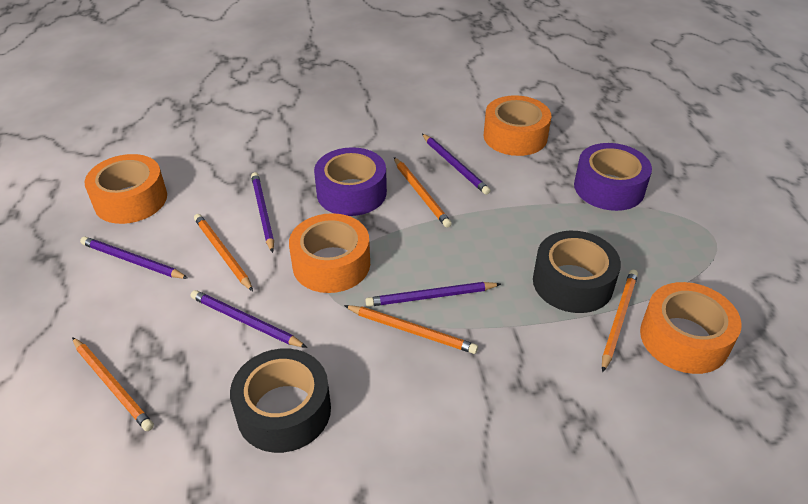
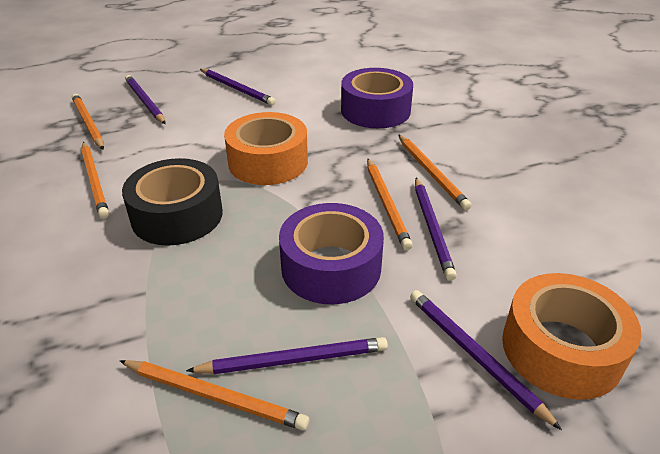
black tape: [230,349,331,453] [533,231,621,313] = 2 -> [122,158,223,246] = 1
orange tape: [85,154,167,224] [289,213,370,293] [484,95,551,156] [640,282,742,374] = 4 -> [224,112,308,185] [502,273,641,400] = 2

